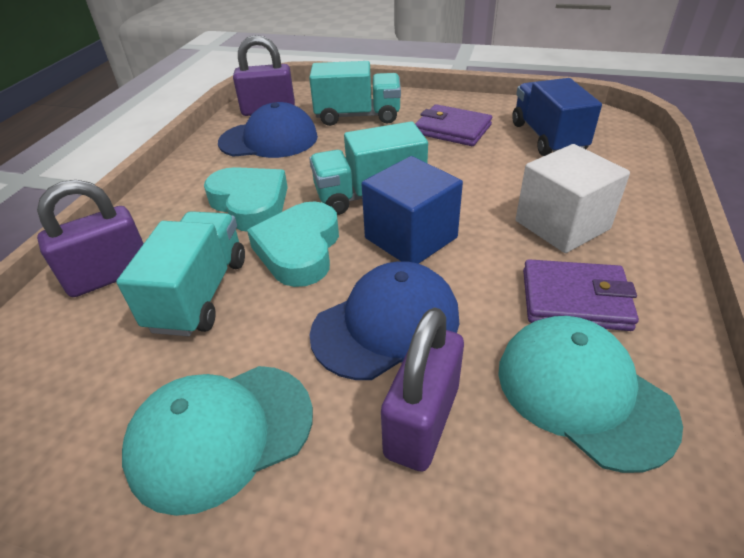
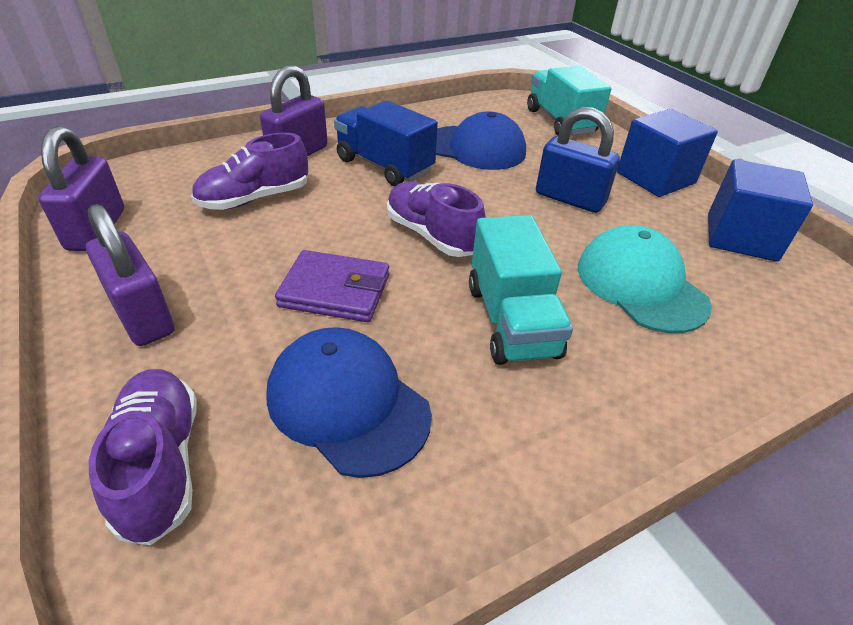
blue cube: [362,156,463,264] = 1 -> [617,109,718,197] [708,159,813,262] = 2
blue padlock: none = 0 -> [536,107,620,213] = 1
purple shoe: none = 0 -> [89,369,197,545] [191,133,308,210] [387,182,486,257] = 3
purple wallet: [415,104,492,146] [523,259,639,331] = 2 -> [275,250,389,322] = 1
turquoise cap: [122,366,313,516] [498,316,683,473] = 2 -> [578,225,712,333] = 1
turquoise heart: [204,167,288,232] [247,201,339,287] = 2 -> none = 0
turquoise truck: [116,211,245,336] [309,61,401,126] [309,121,428,215] = 3 -> [469,215,573,365] [527,66,611,135] = 2
white cube: [516,144,630,253] = 1 -> none = 0

